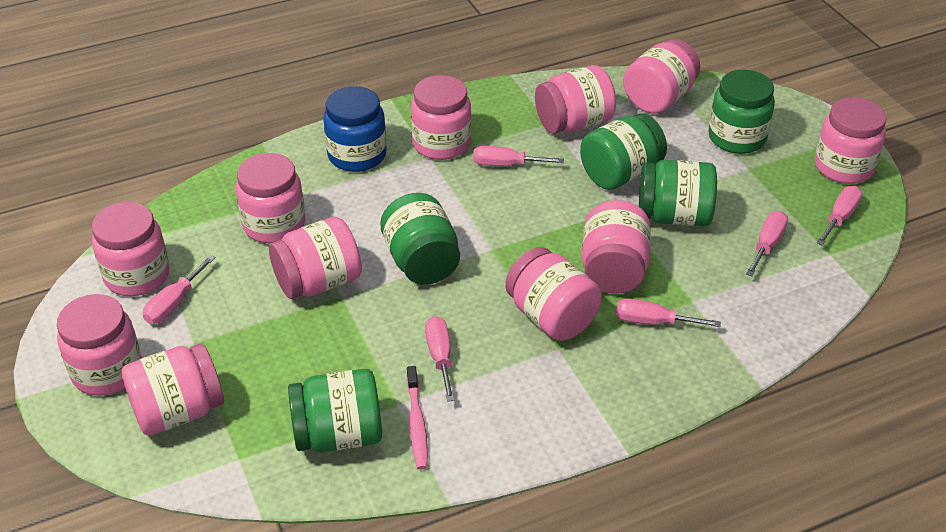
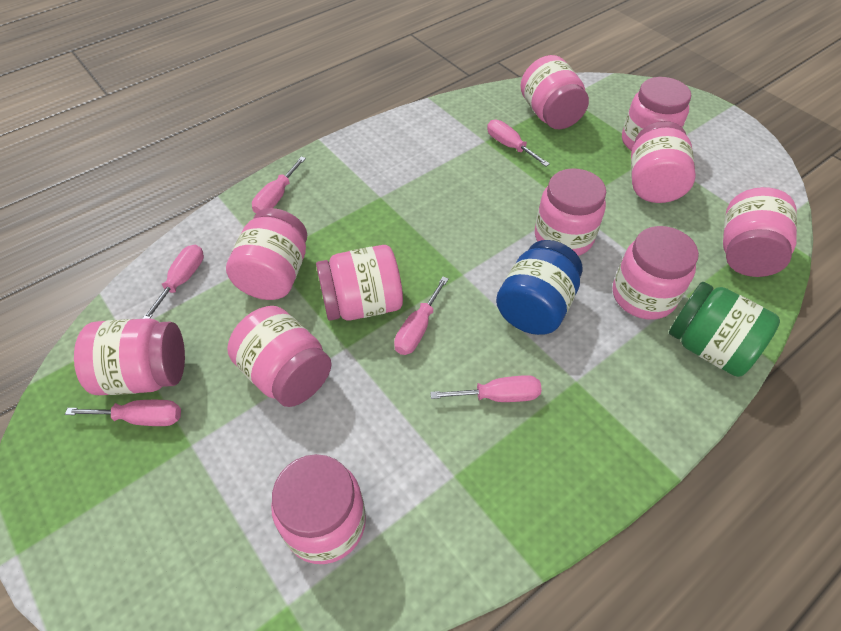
green jar: [288,369,382,452] [380,193,460,285] [580,114,667,190] [639,160,717,226] [708,70,775,154] = 5 -> [669,282,780,377] = 1
pink toothbrush: [407,366,428,470] = 1 -> none = 0

